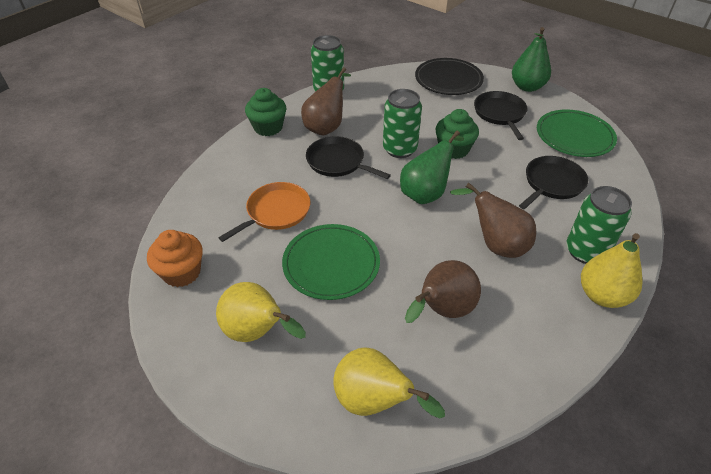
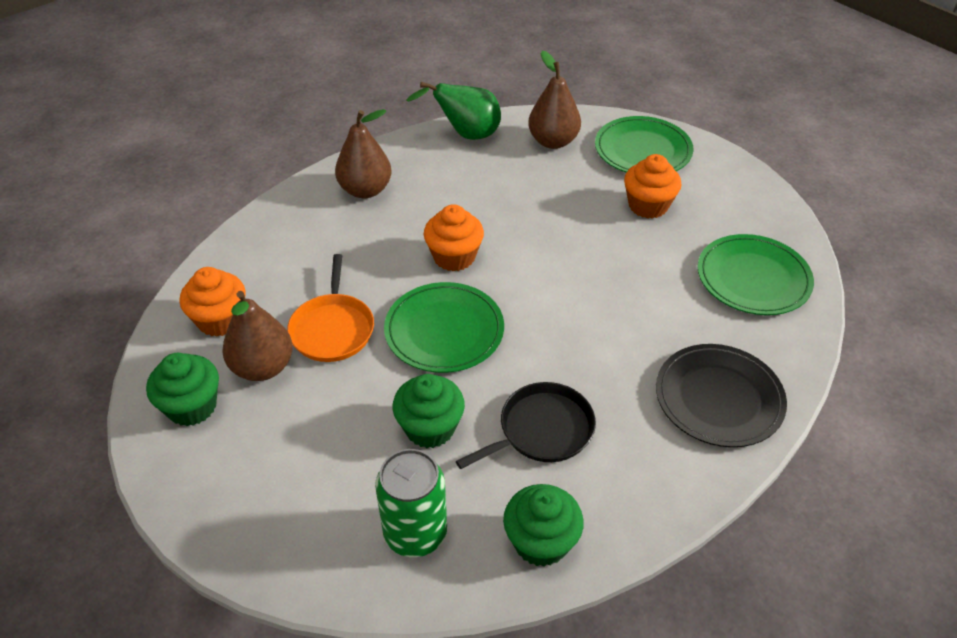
black pan: [306,136,391,179] [474,91,528,140] [519,156,588,209] = 3 -> [456,382,596,469] = 1
green can: [311,35,344,92] [383,89,422,158] [566,186,632,264] = 3 -> [375,449,447,557] = 1
green cupcake: [245,88,286,136] [435,109,479,159] = 2 -> [146,353,219,426] [392,374,465,448] [503,484,584,567] = 3
green pear: [400,131,464,204] [512,27,551,92] = 2 -> [406,82,501,140] = 1
green plate: [282,224,380,300] [537,109,617,157] = 2 -> [384,282,504,373] [595,116,693,173] [697,234,814,315] = 3
orange cupcake: [147,230,203,287] = 1 -> [180,267,246,337] [424,204,484,271] [624,154,682,219] = 3
yellow pear: [216,282,306,342] [333,347,445,418] [581,233,643,308] = 3 -> none = 0

